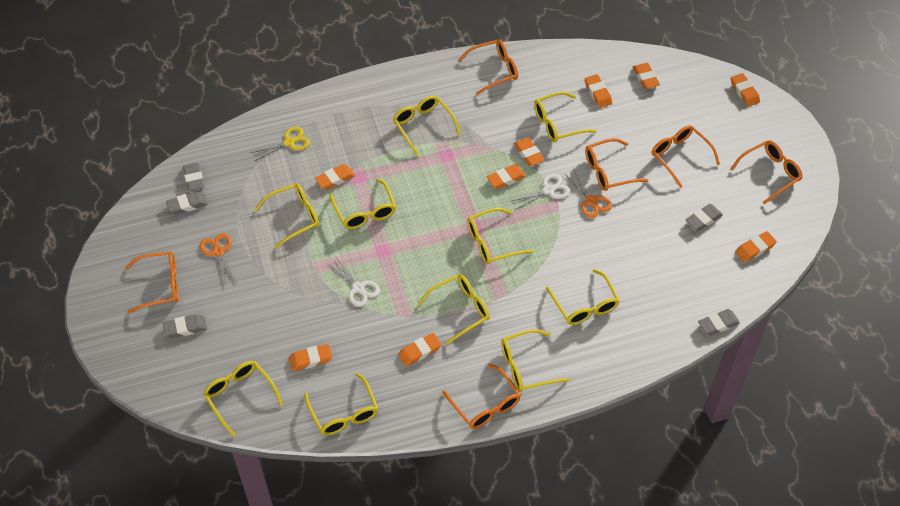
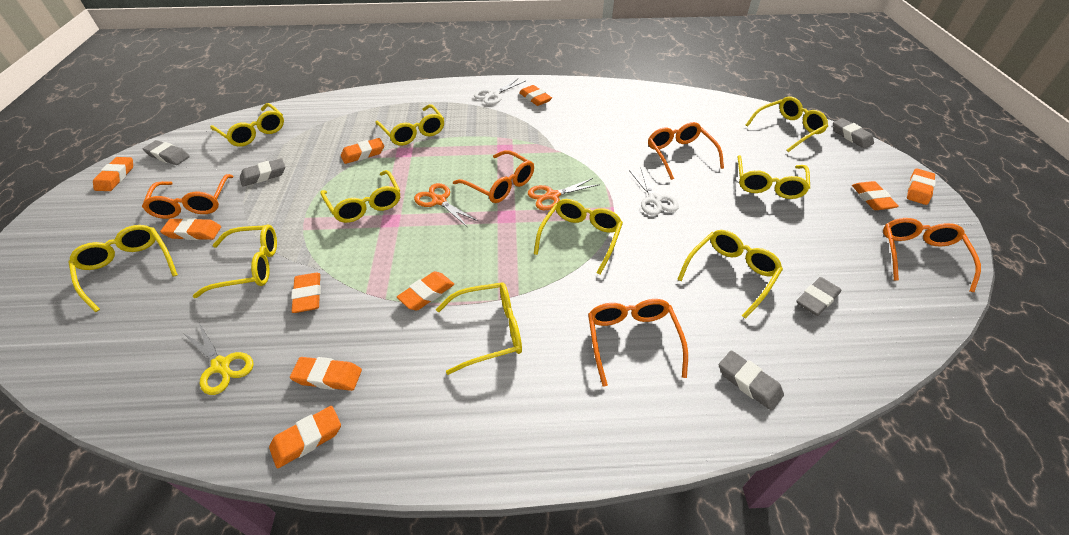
orange eraser: [289,344,332,371] [315,164,355,189] [398,333,441,367] [487,164,526,189] [514,138,545,166] [585,74,612,108] [633,63,660,89] [731,73,760,107] [735,231,777,262] = 9 -> [93,157,133,191] [160,218,221,240] [269,406,341,468] [290,357,362,391] [291,273,321,313] [341,138,384,164] [397,271,454,310] [519,85,552,106] [852,181,899,210] [907,169,936,205] = 10
orange glasses: [125,251,179,313] [442,364,521,429] [458,39,518,95] [585,138,649,191] [652,125,720,188] [730,141,803,204] = 6 -> [142,174,233,219] [453,150,534,203] [588,299,688,387] [648,122,724,180] [883,218,981,292] = 5

